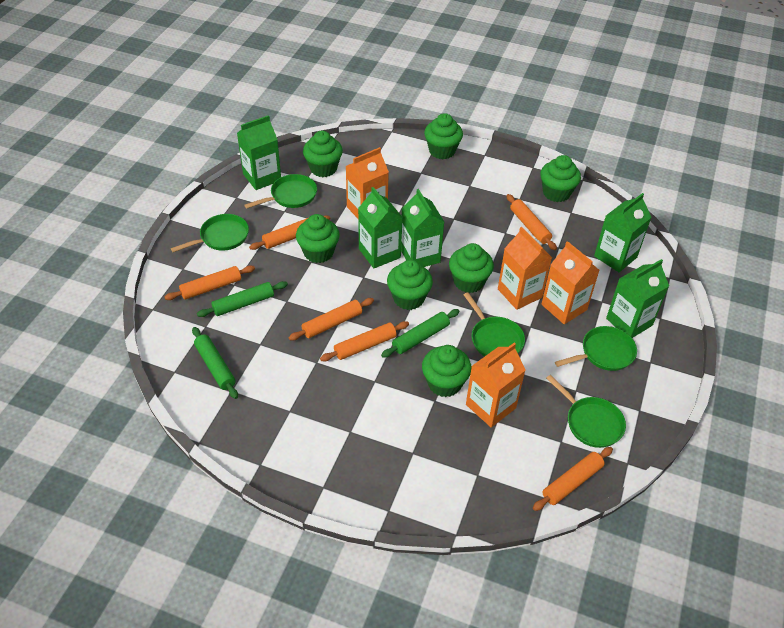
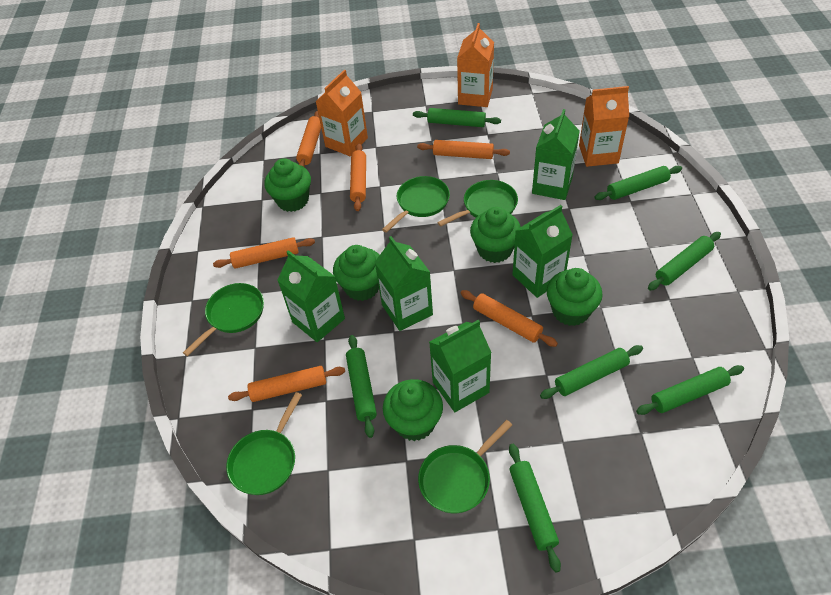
green cupcake: [296,214,340,263] [303,131,343,177] [387,260,433,310] [422,345,471,397] [424,113,463,159] [449,243,494,293] [540,155,581,202] = 7 -> [265,158,311,212] [333,245,379,301] [383,379,443,441] [470,207,521,263] [547,268,603,326] = 5
green rolling pin: [192,327,238,399] [197,281,288,317] [381,309,460,358] = 3 -> [346,335,377,438] [413,108,501,127] [509,444,561,572] [540,345,643,399] [595,166,682,200] [636,365,744,415] [648,232,721,291] = 7
orange carton: [346,147,389,218] [466,343,526,427] [498,227,552,310] [541,241,599,324] = 4 -> [315,70,368,156] [457,23,494,107] [579,86,629,167] = 3

